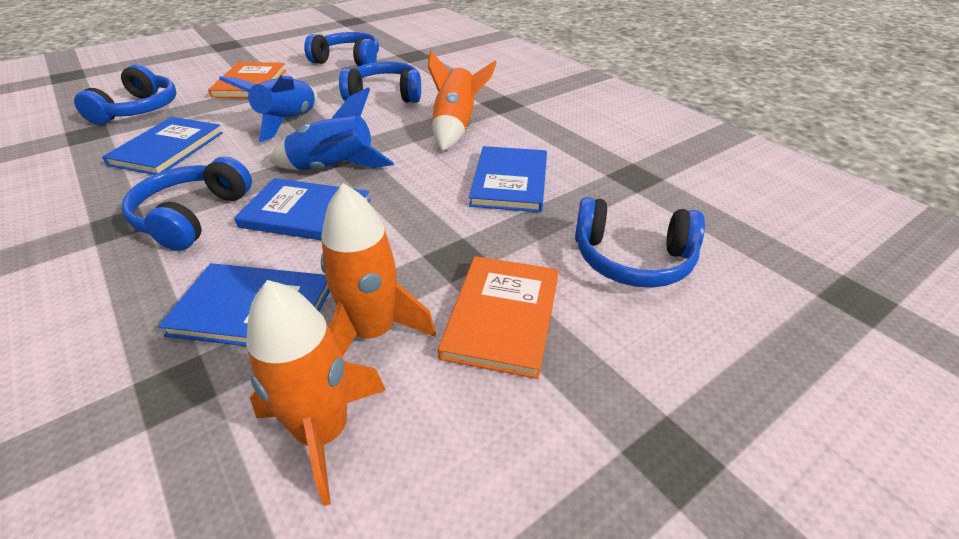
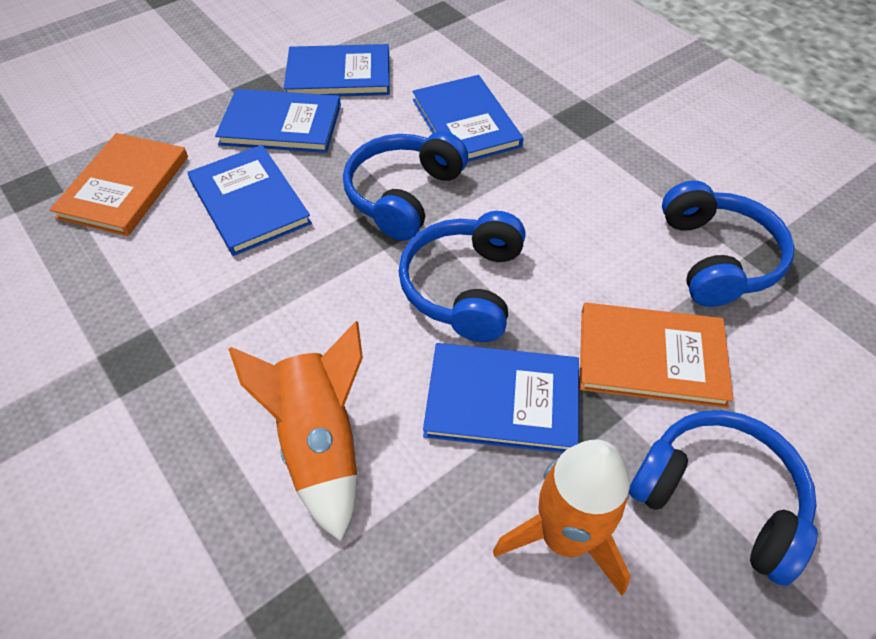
blue book: [102,117,223,175] [158,263,330,346] [234,178,371,241] [469,146,547,212] = 4 -> [188,145,312,256] [215,89,341,153] [284,44,390,96] [413,75,524,162] [423,343,579,453] = 5
blue headphones: [74,64,176,125] [121,156,252,251] [304,32,379,66] [339,61,421,103] [575,197,705,288] = 5 -> [343,131,468,241] [398,211,526,342] [629,410,818,586] [662,180,795,307] = 4
blue rocket: [219,75,318,142] [269,87,394,170] = 2 -> none = 0
orange rocket: [246,280,386,506] [321,183,436,356] [428,51,497,151] = 3 -> [228,321,363,541] [493,440,631,596] = 2

